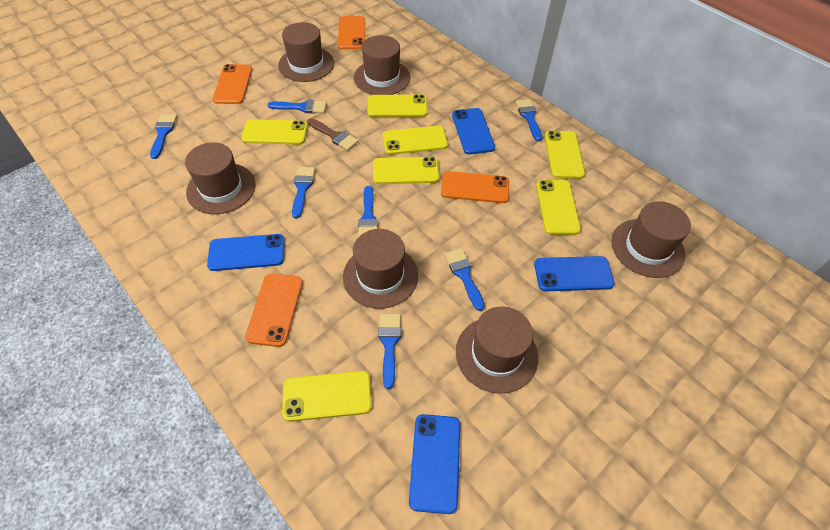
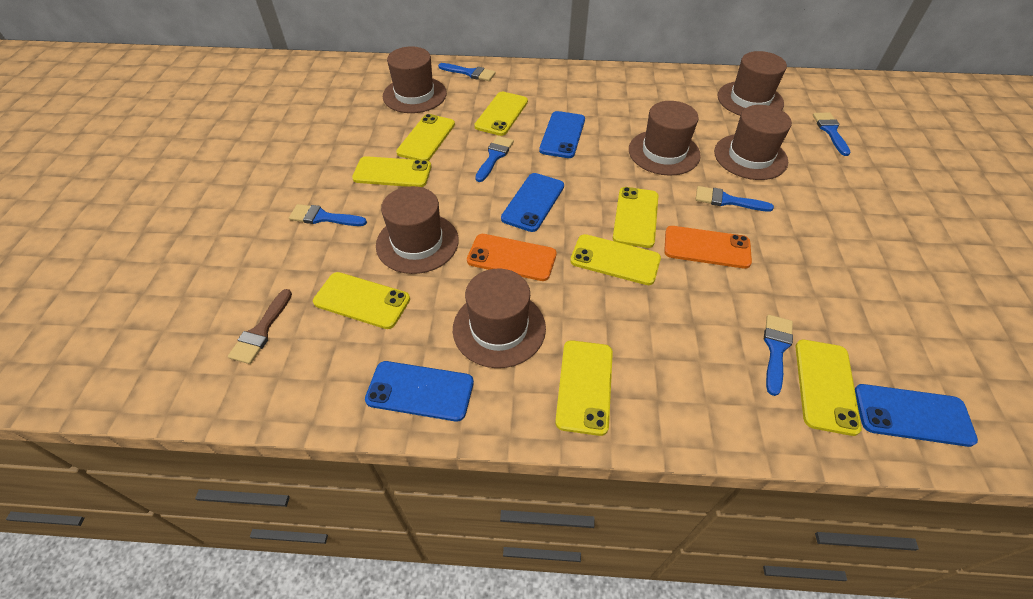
blue brush: [150,114,177,159] [268,99,327,113] [292,167,315,218] [358,186,378,237] [378,314,401,389] [444,248,485,311] [516,99,542,141] = 7 -> [289,204,367,226] [438,63,496,81] [475,136,514,182] [695,186,774,212] [764,315,793,396] [813,112,851,156] = 6
orange phone: [213,64,252,104] [245,274,303,347] [338,16,365,50] [441,171,509,203] = 4 -> [467,234,557,281] [664,226,752,269] = 2
yellow phone: [241,119,308,145] [282,371,372,422] [367,95,428,117] [373,157,439,184] [382,126,448,155] [536,180,581,235] [545,131,585,179] = 7 -> [313,272,410,329] [352,156,431,187] [396,114,455,161] [474,92,528,136] [555,340,613,436] [570,234,661,285] [613,187,658,248] [796,340,862,436] = 8

